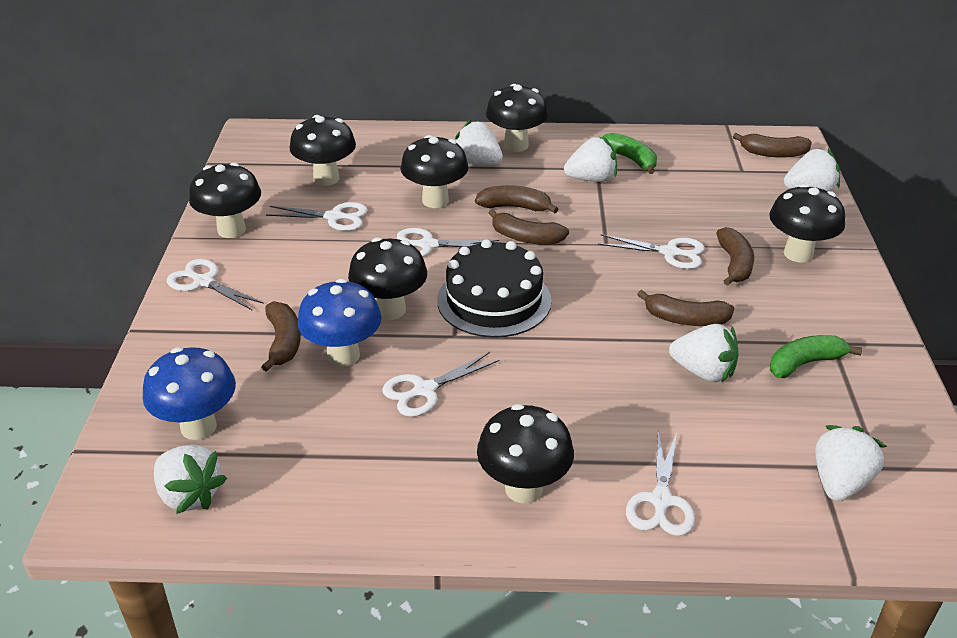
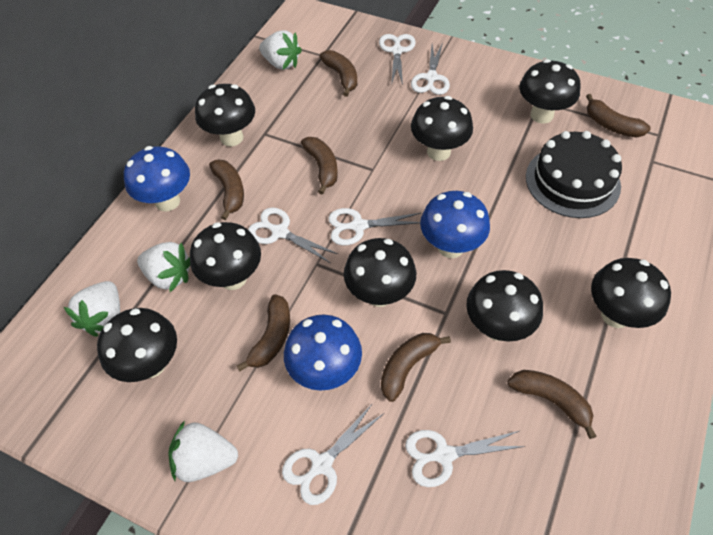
black mushroom: [189,163,261,238] [290,115,356,186] [348,237,427,320] [400,135,469,208] [477,404,574,503] [486,84,548,152] [769,184,845,263] = 7 -> [97,308,177,382] [190,222,261,290] [195,84,255,146] [344,238,416,307] [411,96,473,161] [466,270,543,342] [519,59,580,124] [591,258,671,328] = 8
blue mushroom: [143,347,236,440] [297,279,382,367] = 2 -> [124,146,190,212] [284,314,362,391] [420,191,490,258] = 3
brown banana: [261,301,301,372] [475,185,558,213] [489,209,569,245] [637,290,734,326] [716,227,754,286] [733,133,812,158] = 6 -> [209,160,244,220] [237,295,290,372] [301,137,338,195] [319,50,357,97] [381,333,451,402] [507,370,597,439] [586,94,651,138] = 7
green banana: [601,133,657,174] [770,335,862,378] = 2 -> none = 0
white strawberry: [154,445,227,514] [455,120,503,165] [564,137,617,182] [669,324,739,383] [784,148,840,191] [816,425,887,501] = 6 -> [64,281,120,337] [137,242,190,292] [168,420,238,482] [259,30,302,70] = 4

